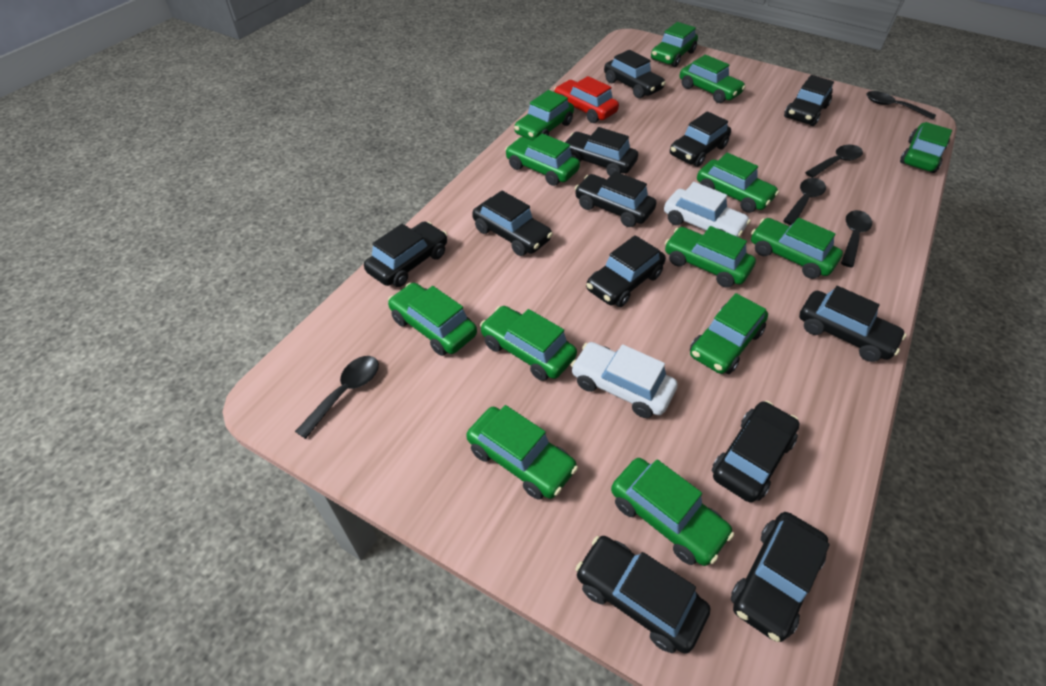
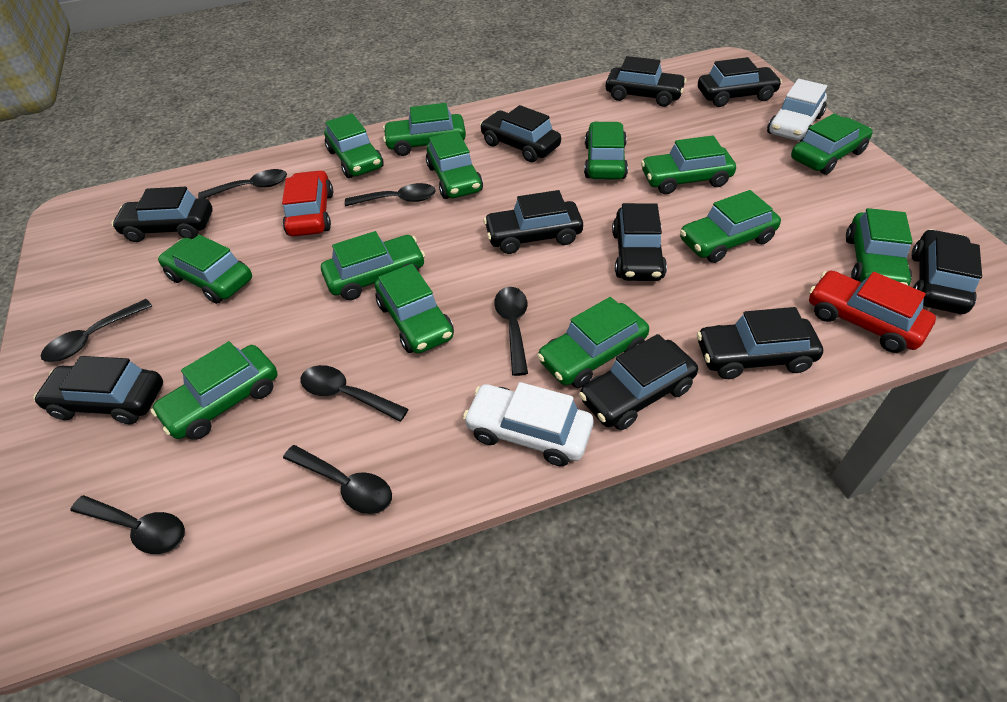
black car: [364,221,447,287] [472,191,553,256] [564,127,638,176] [575,171,656,227] [576,536,710,653] [586,235,666,307] [604,50,666,98] [670,111,731,167] [712,401,800,502] [731,512,830,642] [784,75,834,126] [799,286,906,362] = 12 -> [33,356,163,425] [111,187,212,242] [480,105,561,162] [483,190,583,254] [579,334,698,430] [606,56,687,107] [612,203,667,281] [697,307,823,379] [698,57,782,107] [912,229,982,314] = 10
black spoon: [295,356,379,439] [783,178,826,225] [805,145,863,178] [841,210,872,267] [866,91,936,120] = 5 -> [41,299,152,362] [70,495,185,554] [198,169,287,198] [283,445,392,514] [300,365,409,422] [345,183,436,206] [494,287,528,376] = 7
red car: [554,76,619,123] = 1 -> [282,170,333,236] [809,271,936,353] = 2

